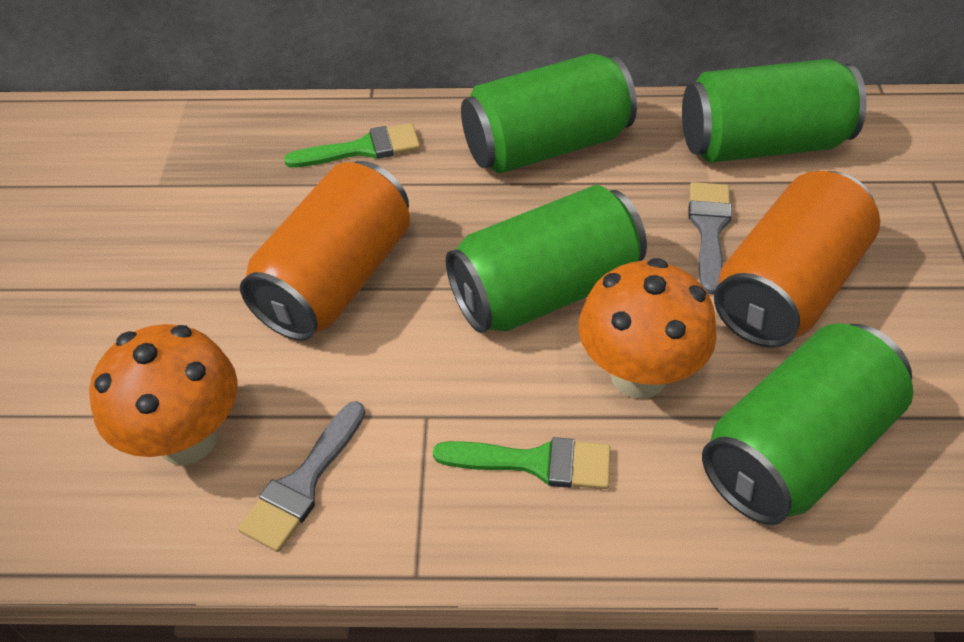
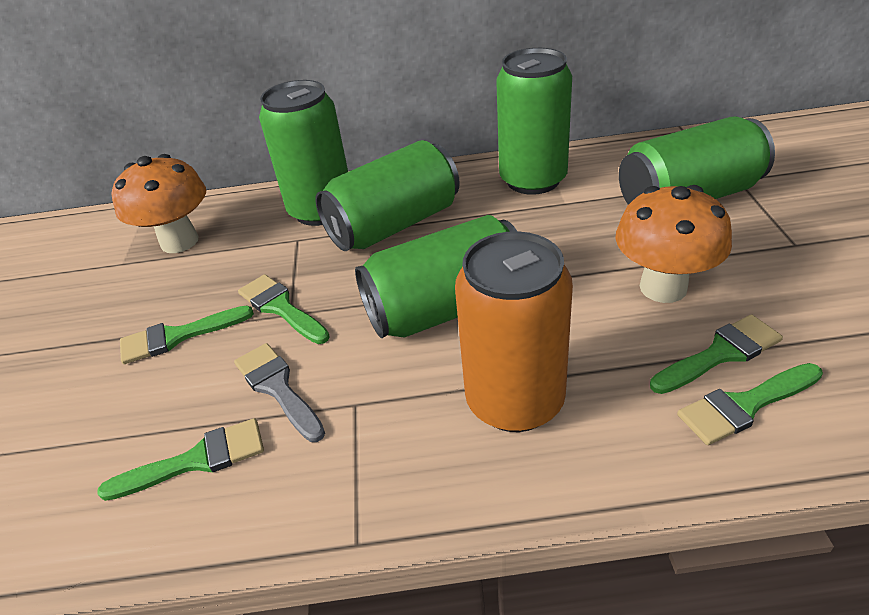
green brush: [284,123,420,168] [433,437,611,489] = 2 -> [98,418,264,501] [120,306,254,364] [238,274,330,344] [650,314,783,394] [677,363,823,445] = 5
green can: [446,185,647,333] [461,53,637,173] [682,59,867,163] [702,323,913,525] = 4 -> [259,80,348,226] [316,140,460,251] [355,215,517,338] [496,48,572,195] [619,116,775,205] = 5
grey brush: [238,401,365,552] [689,182,732,295] = 2 -> [234,343,325,442] = 1
orange can: [240,161,410,341] [714,171,880,348] = 2 -> [455,231,573,432] = 1

